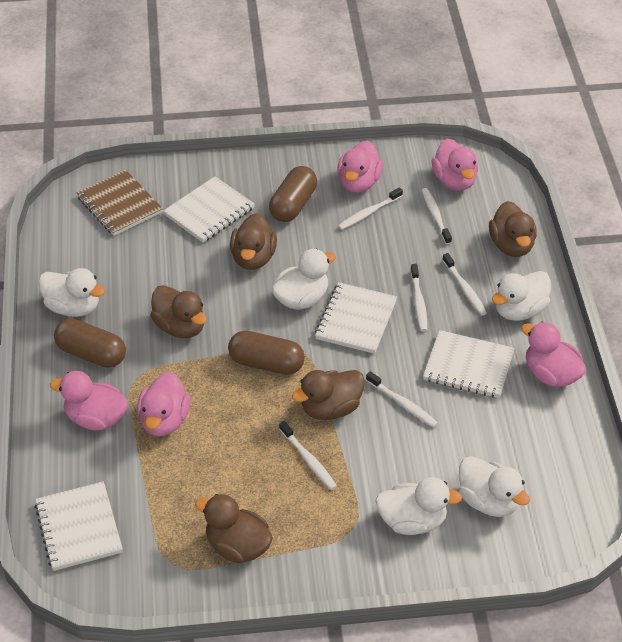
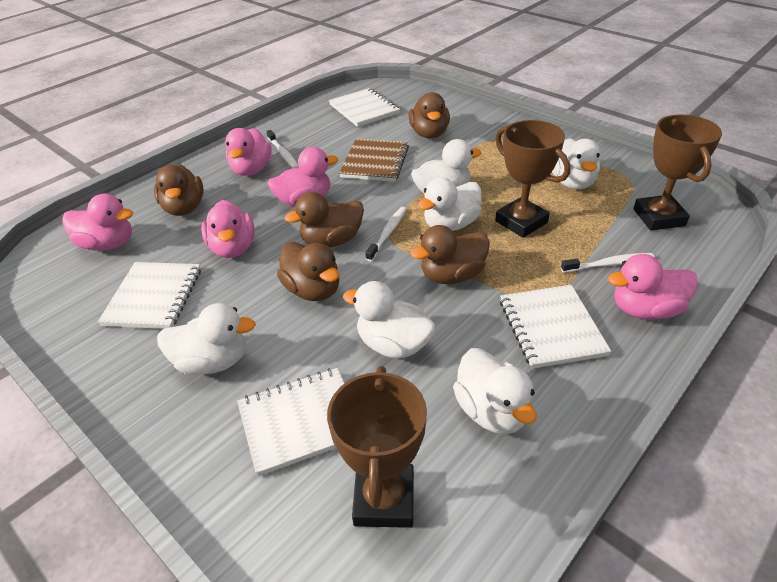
brown capsule: [54,319,126,368] [228,331,305,375] [269,166,317,222] = 3 -> none = 0
brown trophy: none = 0 -> [327,366,427,528] [495,120,570,238] [633,114,722,231] = 3
white duck: [38,268,105,317] [272,249,336,310] [375,477,462,535] [458,456,530,517] [492,271,551,321] = 5 -> [157,303,256,375] [343,281,436,358] [411,139,481,194] [418,177,482,231] [453,348,537,434] [552,138,600,190] = 6
white toothbrush: [279,421,337,490] [338,187,403,230] [366,371,438,427] [411,264,427,332] [422,188,452,245] [443,253,487,316] = 6 -> [266,130,299,168] [365,207,406,262] [561,253,654,273] = 3

